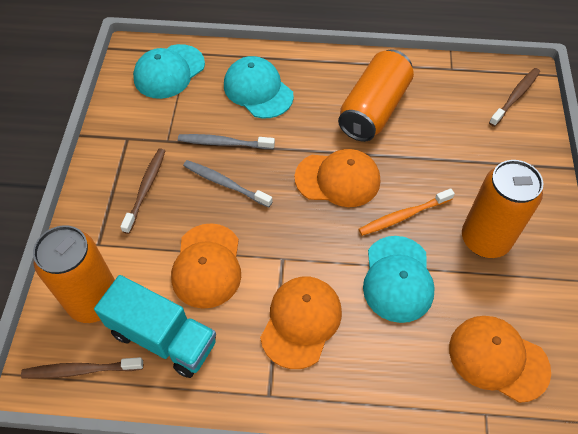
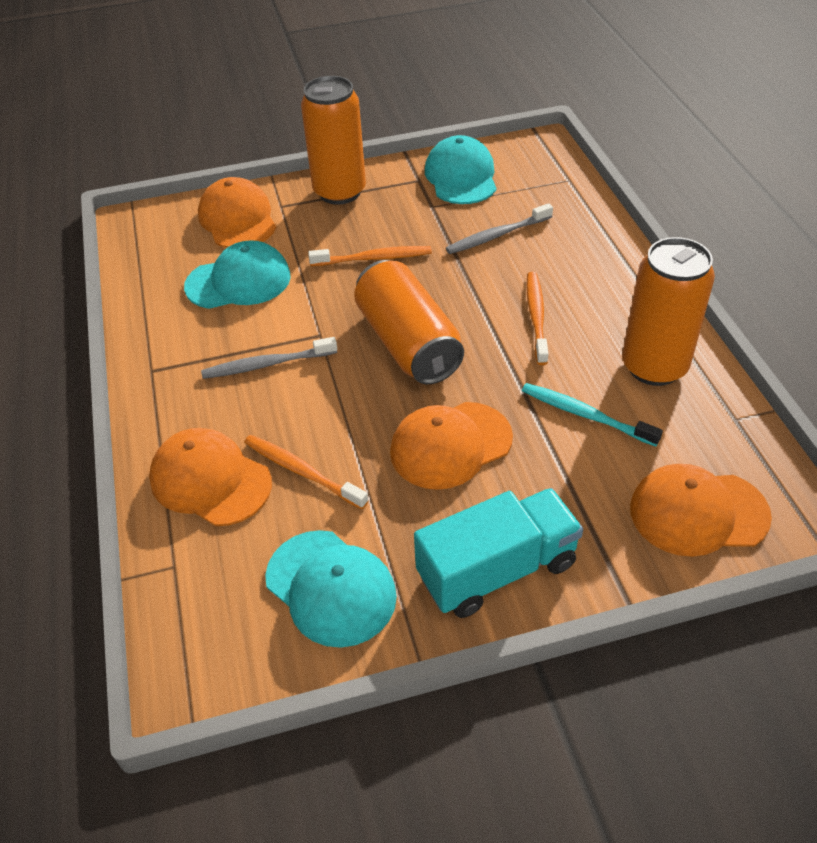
brown toothbrush: [21,357,143,379] [120,148,165,234] [489,68,540,127] = 3 -> none = 0
orange toothbrush: [359,188,455,236] = 1 -> [244,435,369,509] [308,246,432,266] [526,272,548,365] = 3
turquoise toothbrush: none = 0 -> [522,383,663,447] = 1

